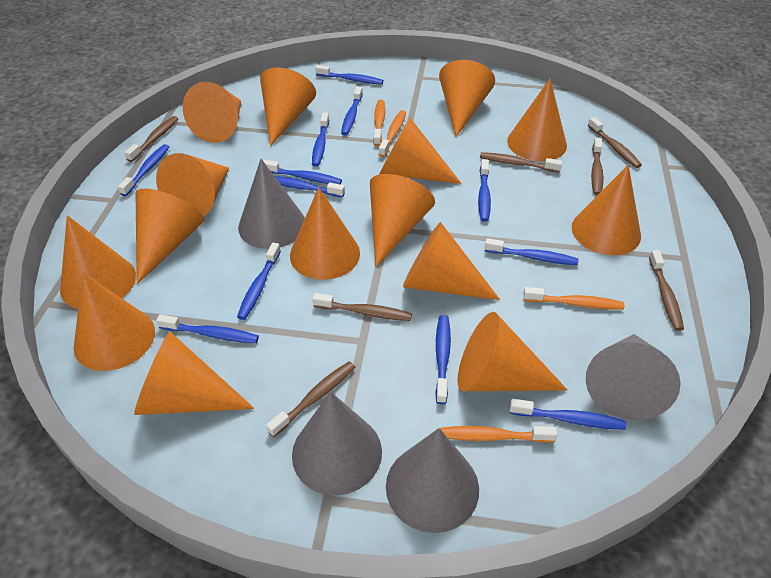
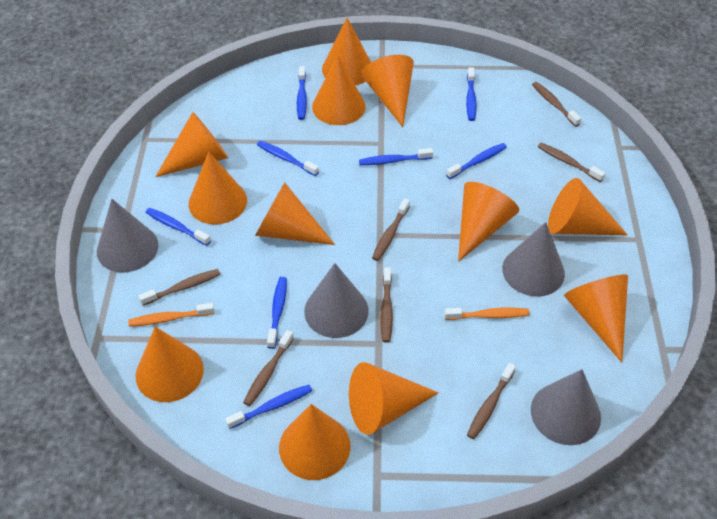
blue toothbrush: [118,144,169,196] [156,314,259,343] [237,243,281,320] [263,160,342,185] [275,176,345,198] [312,112,329,167] [315,65,384,85] [341,86,363,135] [435,315,451,404] [478,159,491,222] [484,238,579,265] [509,399,626,430] = 12 -> [146,208,211,246] [225,385,312,429] [257,141,319,176] [267,277,287,349] [297,66,307,120] [359,148,433,165] [446,143,507,179] [466,67,477,121] = 8
orange cone: [60,215,136,309] [74,273,155,371] [134,332,254,415] [135,188,204,284] [156,153,229,216] [183,82,241,143] [260,67,316,146] [290,187,360,280] [370,174,435,267] [379,118,461,184] [403,222,500,300] [439,60,495,137] [457,312,568,391] [507,79,567,161] [572,165,641,255] = 15 -> [135,327,204,402] [155,112,228,177] [189,152,247,225] [255,183,335,245] [279,404,350,480] [312,55,366,125] [322,18,371,86] [349,362,439,435] [362,55,414,127] [458,182,519,262] [548,178,627,235] [564,275,628,362] = 12
orange toothbrush: [373,100,385,146] [378,110,406,157] [440,426,557,443] [523,287,624,310] = 4 -> [128,303,215,327] [444,308,529,320] = 2

